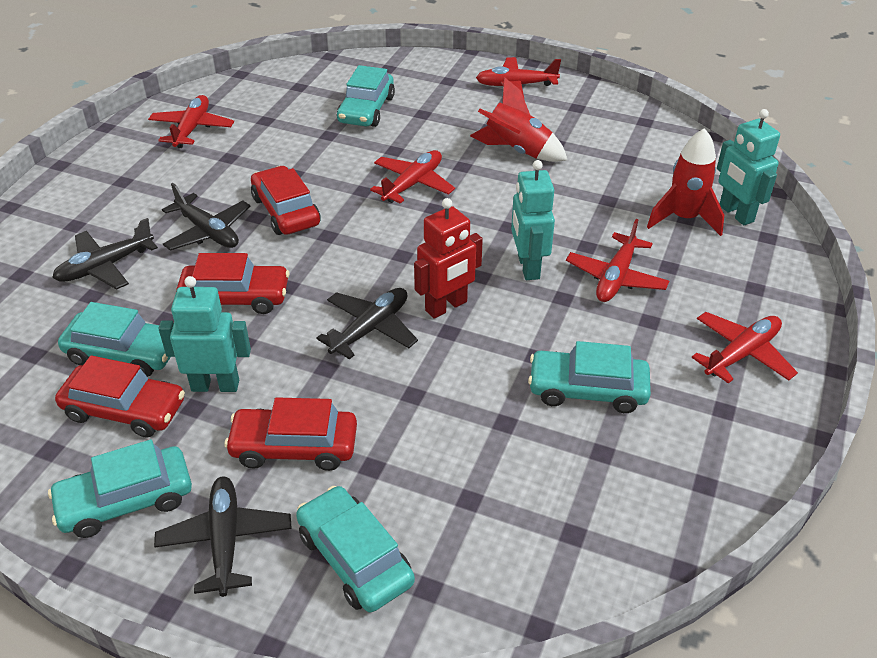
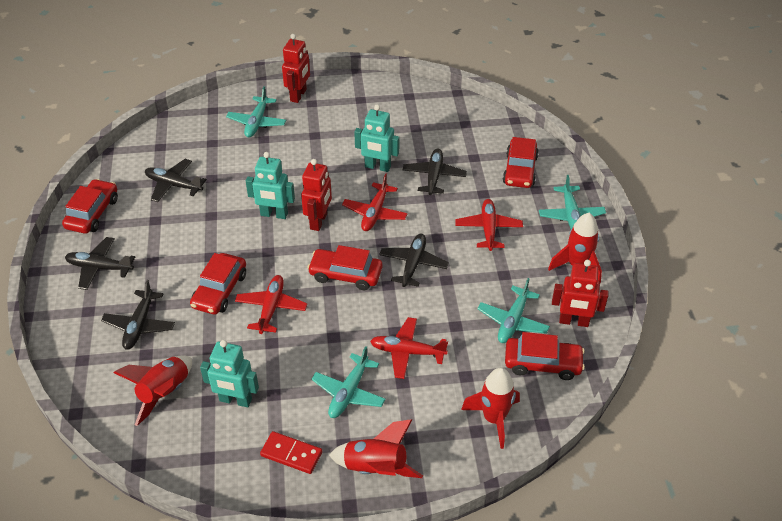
black plane: [52,218,158,289] [154,476,292,597] [162,183,251,251] [317,288,418,359] = 4 -> [65,237,135,290] [101,280,175,350] [145,159,207,202] [379,233,449,287] [403,149,467,195] = 5
red car: [55,355,185,438] [176,253,289,314] [225,397,357,471] [251,166,320,235] = 4 -> [62,179,118,234] [190,253,246,315] [307,245,382,290] [503,137,539,188] [505,332,585,380] = 5
red domino: none = 0 -> [260,431,322,474] = 1
red plane: [148,95,234,148] [370,150,455,204] [476,57,561,98] [566,219,669,302] [692,312,798,384] = 5 -> [235,275,307,334] [342,173,408,231] [370,317,448,379] [455,199,523,251] = 4
red robot: [414,198,483,319] = 1 -> [282,34,310,103] [301,159,332,231] [552,260,609,327] = 3
red rocket: [470,77,568,162] [647,128,724,236] = 2 -> [114,355,192,426] [329,419,423,478] [461,368,520,449] [548,213,602,283] = 4
turquoise car: [48,439,192,538] [58,302,170,377] [296,486,415,612] [337,65,395,127] [528,341,651,413] = 5 -> none = 0
turquoise plane: none = 0 -> [226,86,286,138] [311,346,386,418] [478,278,550,343] [539,175,606,229] = 4

